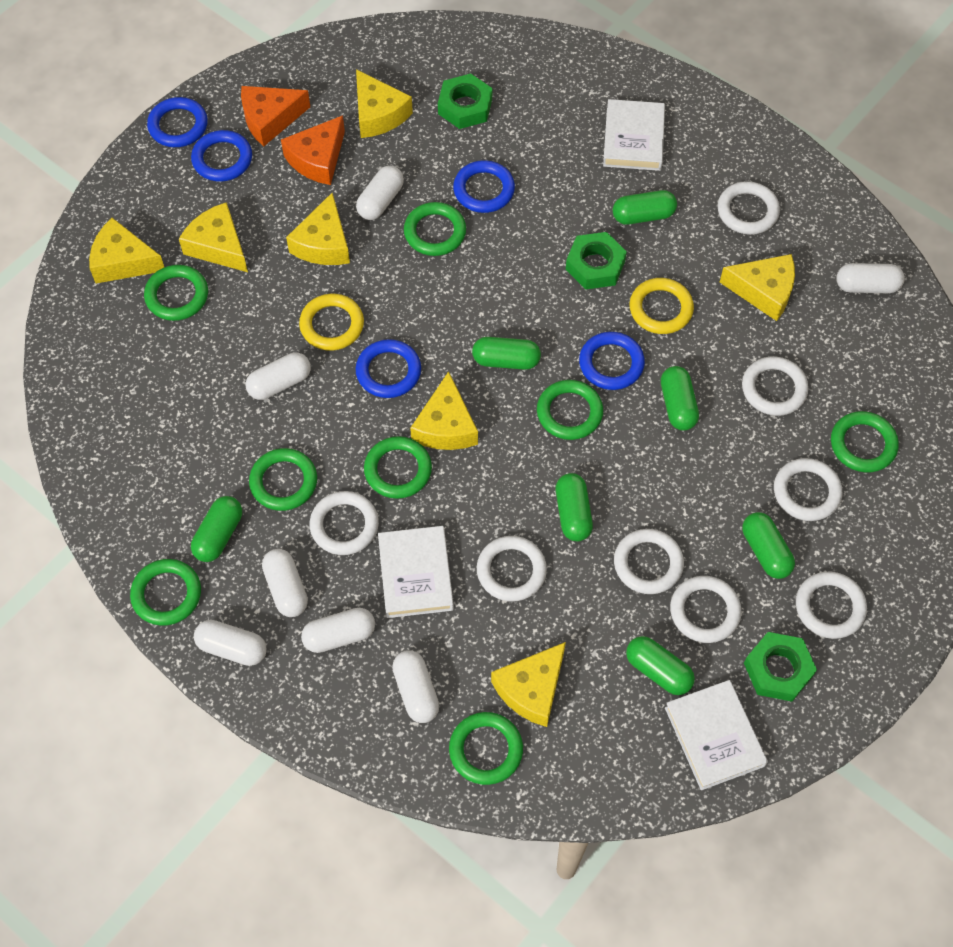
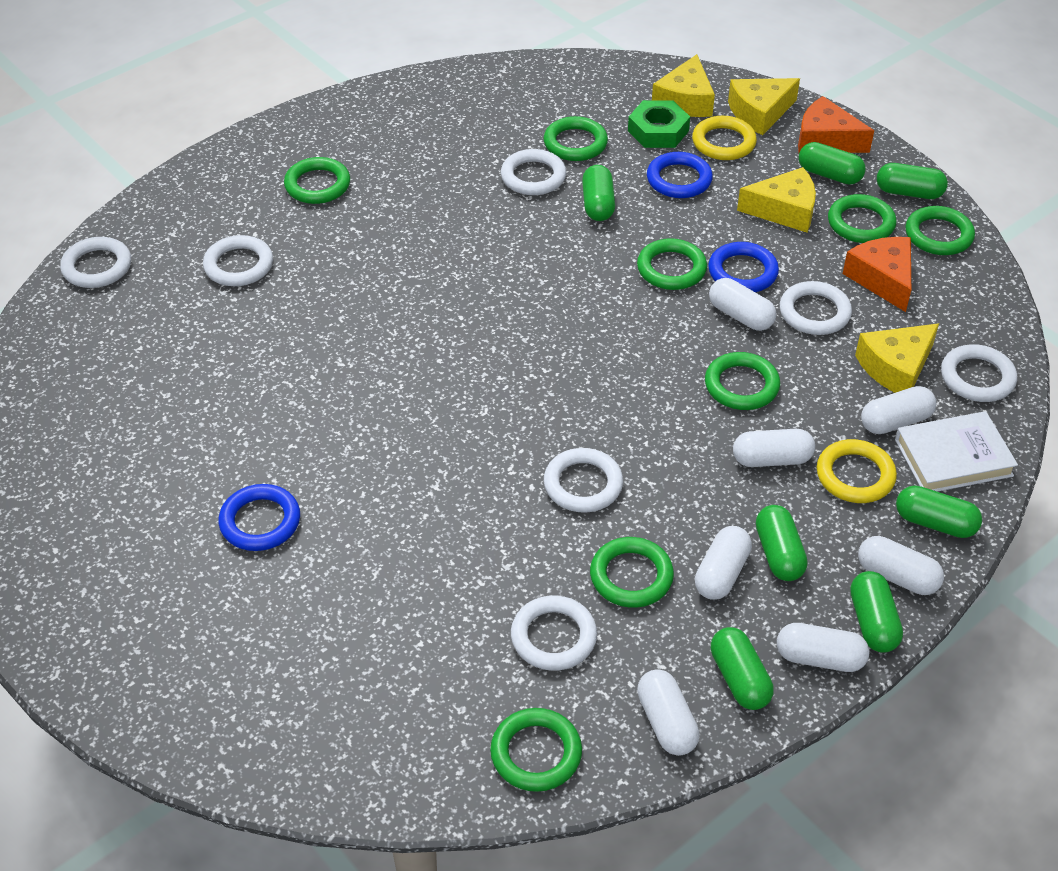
blue ring: [147,97,208,147] [191,130,252,182] [356,339,421,398] [453,160,515,213] [579,332,645,390] = 5 -> [219,484,300,551] [647,152,713,198] [708,242,779,292] = 3
green nut: [438,74,492,129] [566,232,627,290] [744,632,817,702] = 3 -> [628,100,690,148] = 1
white book: [378,526,454,618] [603,99,665,171] [665,680,768,790] = 3 -> [895,411,1018,492] = 1
white ring: [310,491,379,555] [477,536,547,602] [614,529,684,594] [670,576,742,643] [718,181,780,235] [742,357,808,416] [774,458,842,521] [796,572,867,639] = 8 -> [60,237,131,288] [203,235,273,286] [501,149,566,195] [511,596,597,671] [544,448,623,513] [780,281,852,335] [941,344,1017,402] = 7
yellow cheese: [89,218,164,283] [179,202,248,272] [286,192,350,265] [356,69,413,138] [410,371,478,450] [491,642,566,727] [720,254,795,321] = 7 -> [652,54,715,117] [728,78,800,135] [737,167,816,232] [855,324,939,393] = 4

